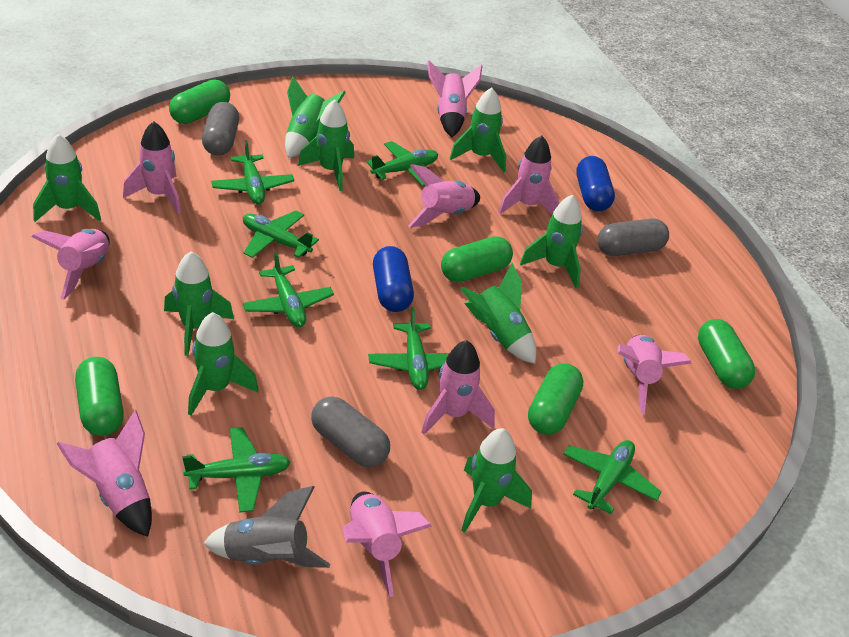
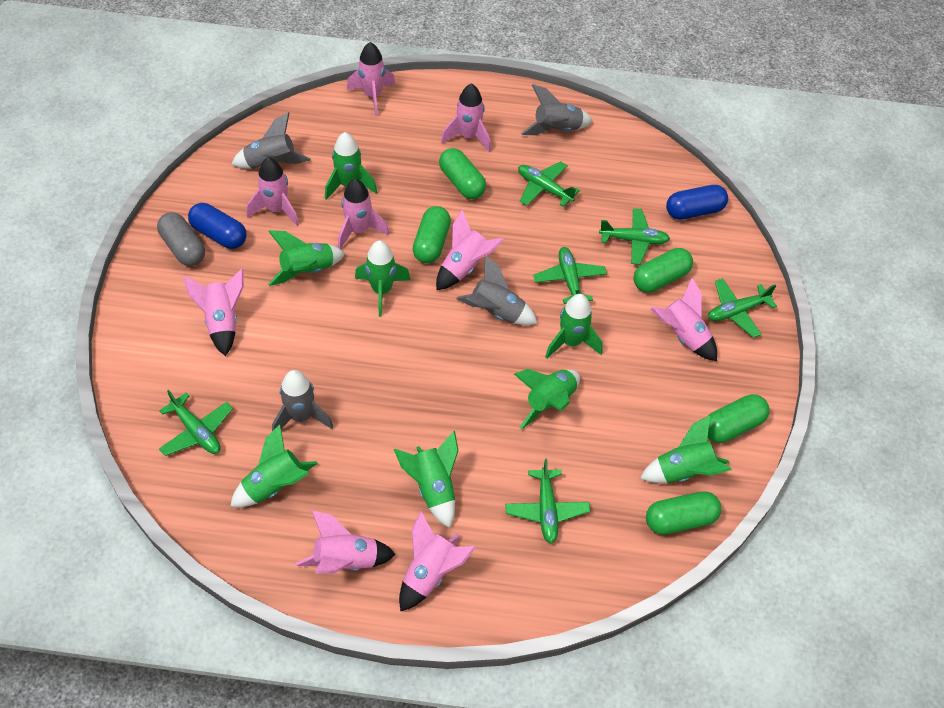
green plane: [182,427,291,513] [211,140,294,205] [243,211,319,258] [243,252,334,327] [366,141,438,186] [368,307,449,390] [563,440,662,514] = 7 -> [159,390,233,456] [505,459,590,544] [518,161,580,207] [533,247,607,304] [599,208,670,265] [708,278,777,338] = 6
green rocket: [33,134,101,222] [164,251,234,356] [188,312,258,416] [285,76,346,158] [298,99,354,191] [449,88,506,173] [461,263,536,364] [461,428,532,533] [520,195,583,288] = 9 -> [230,424,318,507] [268,230,345,286] [325,132,377,200] [355,240,411,317] [393,431,459,528] [514,369,580,430] [545,294,603,359] [640,415,732,483] = 8
grey capsule: [202,102,239,156] [311,396,390,468] [598,218,669,256] = 3 -> [157,212,205,266] = 1
grey rocket: [203,486,330,568] = 1 -> [231,112,311,169] [272,370,333,431] [456,255,538,325] [521,84,592,135] = 4

